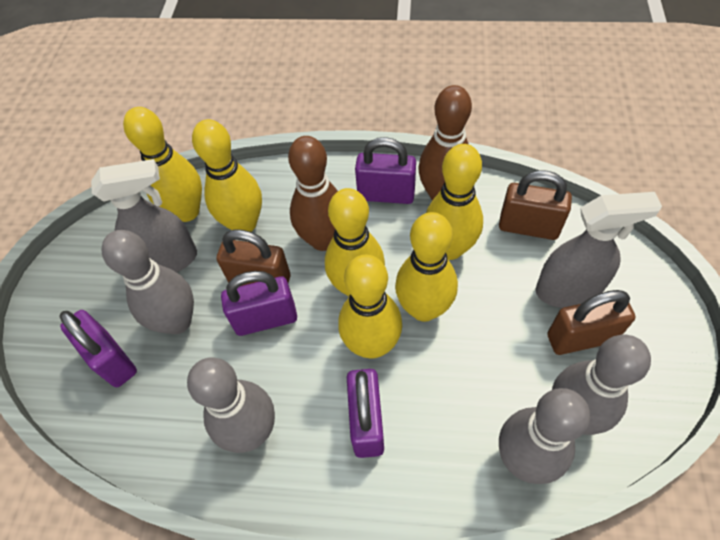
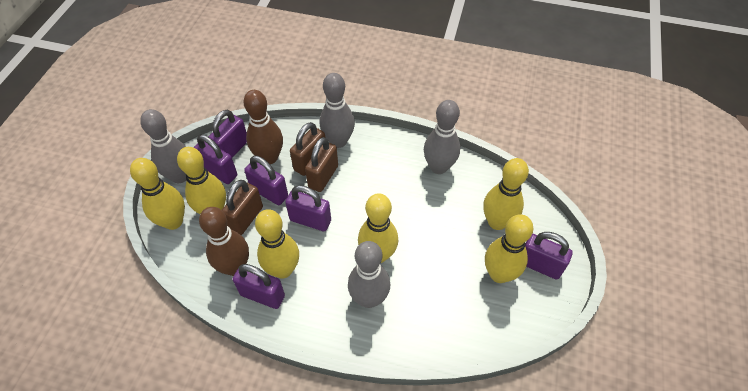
grey spray bottle: [91,159,197,272] [536,192,662,308] = 2 -> none = 0
purple padlock: [59,310,137,387] [221,271,297,336] [347,369,384,458] [355,137,416,204] = 4 -> [193,135,237,184] [209,110,247,158] [233,264,285,309] [244,156,288,205] [285,185,331,231] [525,232,573,280] = 6

